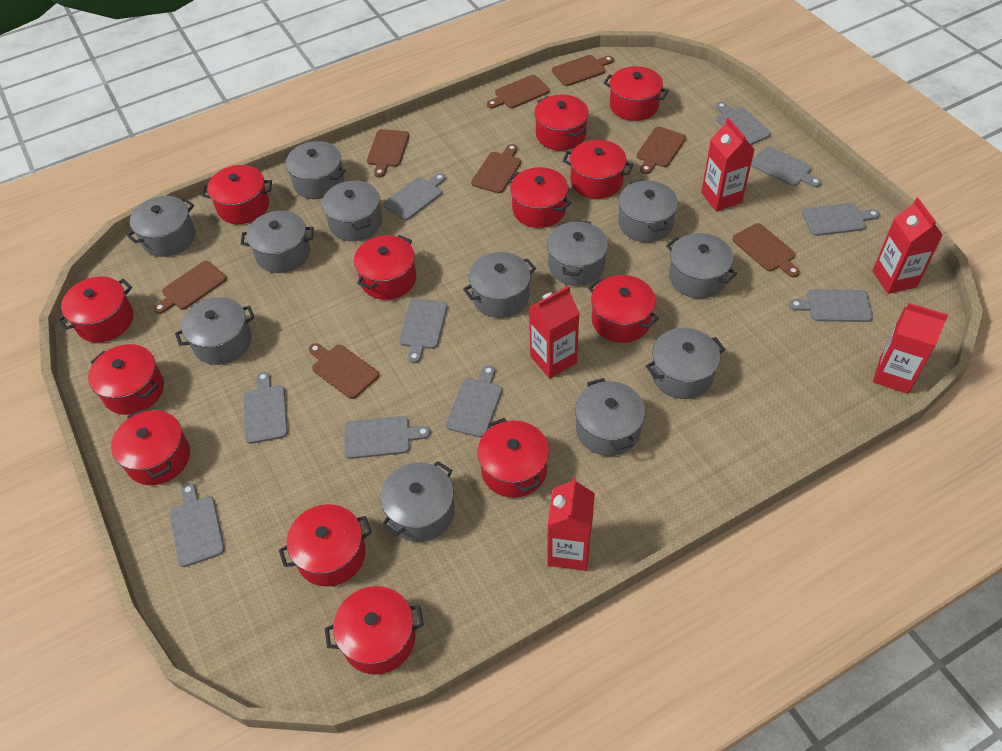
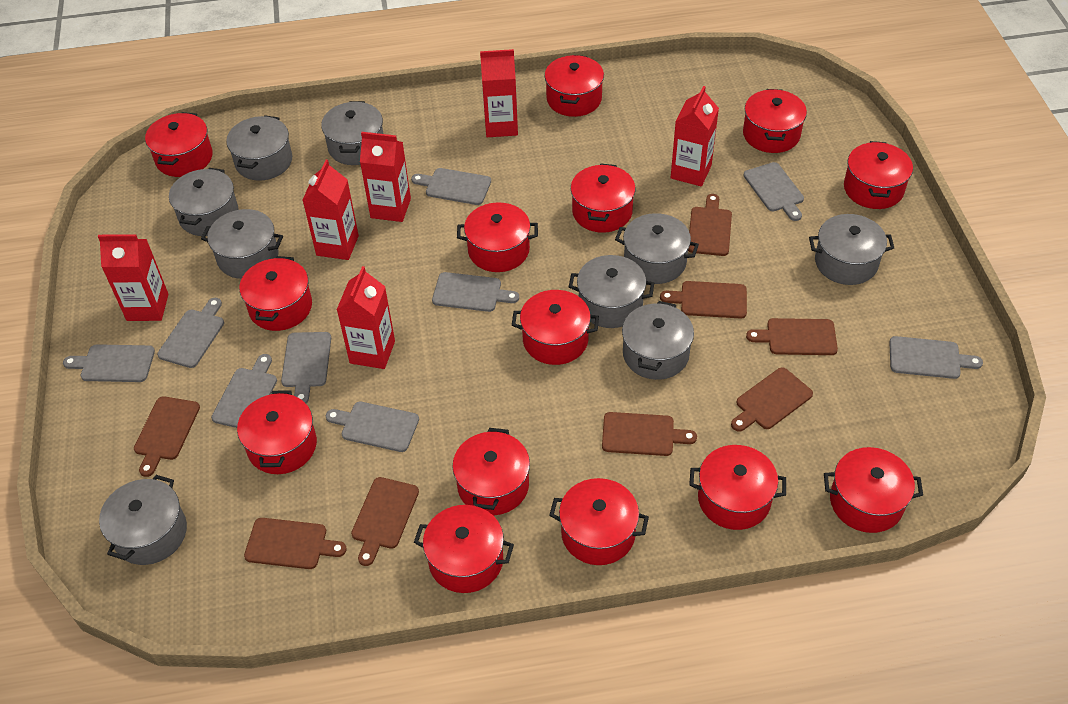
grey cutting board: [169,483,225,567] [243,371,288,444] [344,416,431,459] [383,173,446,220] [399,299,448,363] [446,365,502,438] [716,102,771,145] [751,146,822,187] [789,289,873,322] [802,203,880,236] = 10 -> [63,344,155,382] [157,298,224,368] [211,354,277,428] [281,332,331,403] [326,402,419,452] [411,168,491,205] [432,272,519,312] [743,162,804,221] [889,336,983,379] = 9
grey pot: [126,196,195,257] [175,297,255,365] [241,211,314,273] [284,141,346,199] [322,180,382,241] [380,461,455,542] [463,252,536,318] [547,220,608,286] [575,378,645,456] [618,179,678,242] [646,328,725,399] [666,233,737,298] = 12 -> [99,475,187,565] [169,168,239,236] [201,209,283,279] [226,115,292,181] [321,101,383,165] [569,255,654,328] [615,213,699,284] [622,301,694,380] [809,214,894,285] = 9
red carton: [529,286,580,378] [547,477,595,571] [701,118,755,211] [872,198,943,294] [873,303,948,394] = 5 -> [98,234,169,321] [303,160,359,260] [337,266,395,369] [360,132,411,222] [480,49,518,137] [671,86,719,187] = 6
red pot: [57,276,134,343] [88,344,164,415] [111,409,190,485] [202,165,272,224] [279,504,372,587] [325,586,424,675] [354,235,417,300] [477,418,549,498] [508,167,571,228] [534,95,589,151] [563,140,633,199] [588,275,659,343] [604,66,669,121] = 13 -> [145,112,213,177] [237,390,317,474] [239,256,312,331] [414,505,514,593] [452,428,530,515] [457,202,538,272] [512,290,599,365] [545,55,604,117] [549,478,649,565] [571,164,636,233] [689,445,786,530] [743,89,807,153] [824,447,923,533] [844,141,913,209] = 14

